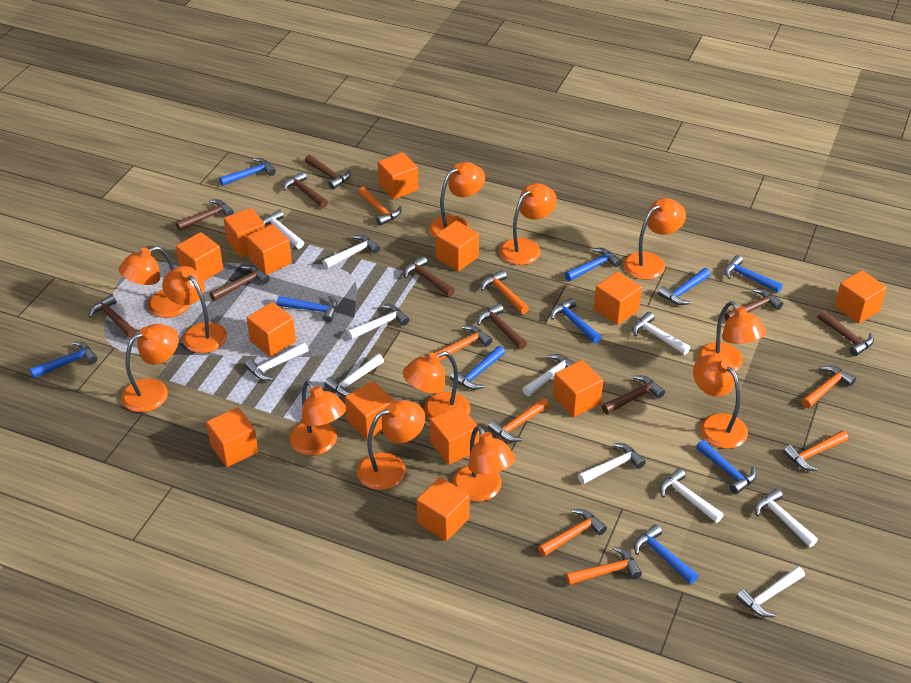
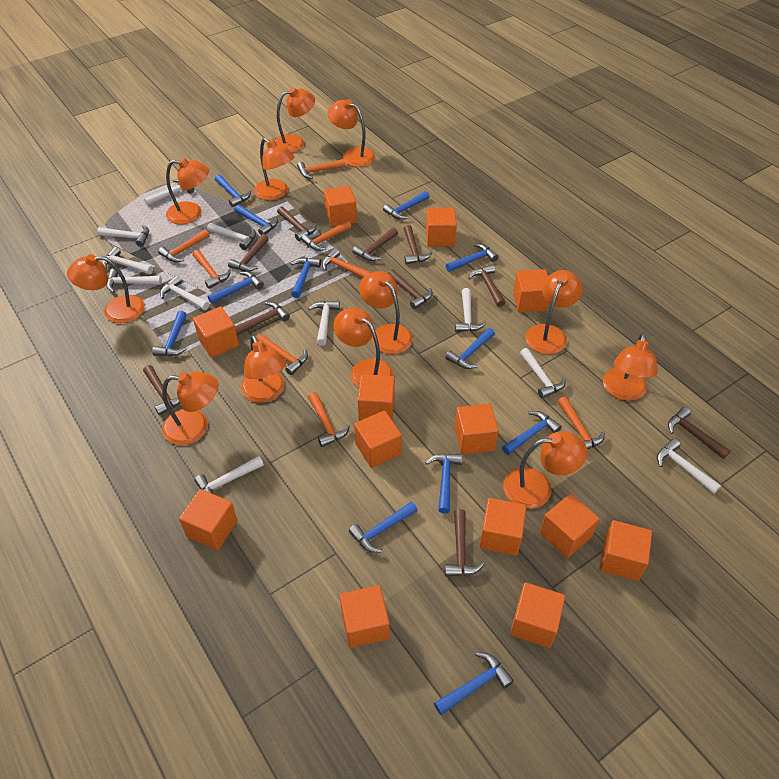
blue hammer: [30,342,97,378] [219,158,276,186] [277,295,337,322] [450,346,505,390] [550,298,601,343] [565,248,622,281] [634,524,698,584] [658,268,711,305] [696,440,757,494] [724,255,783,293] = 10 -> [152,311,187,356] [208,271,264,304] [215,175,251,207] [235,205,278,235] [291,257,321,298] [349,501,418,553] [383,191,429,220] [425,454,462,514] [434,652,514,715] [445,328,495,369] [446,244,498,272] [502,411,562,455] = 12

